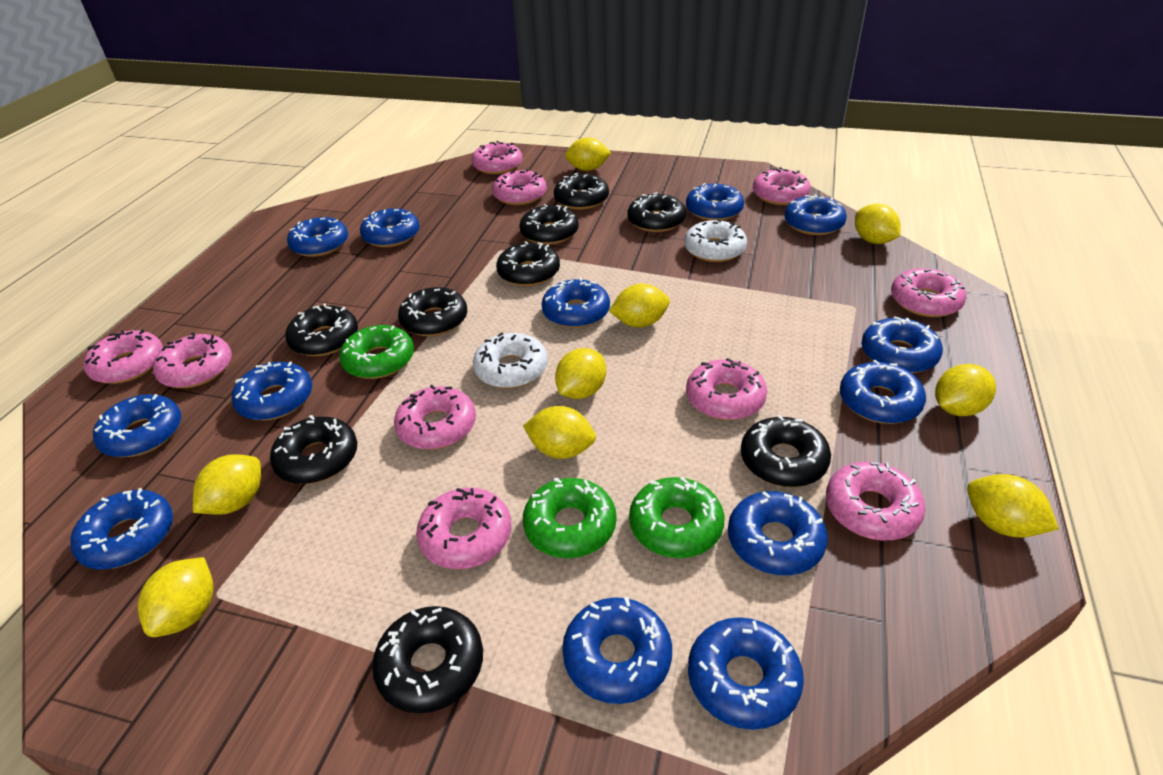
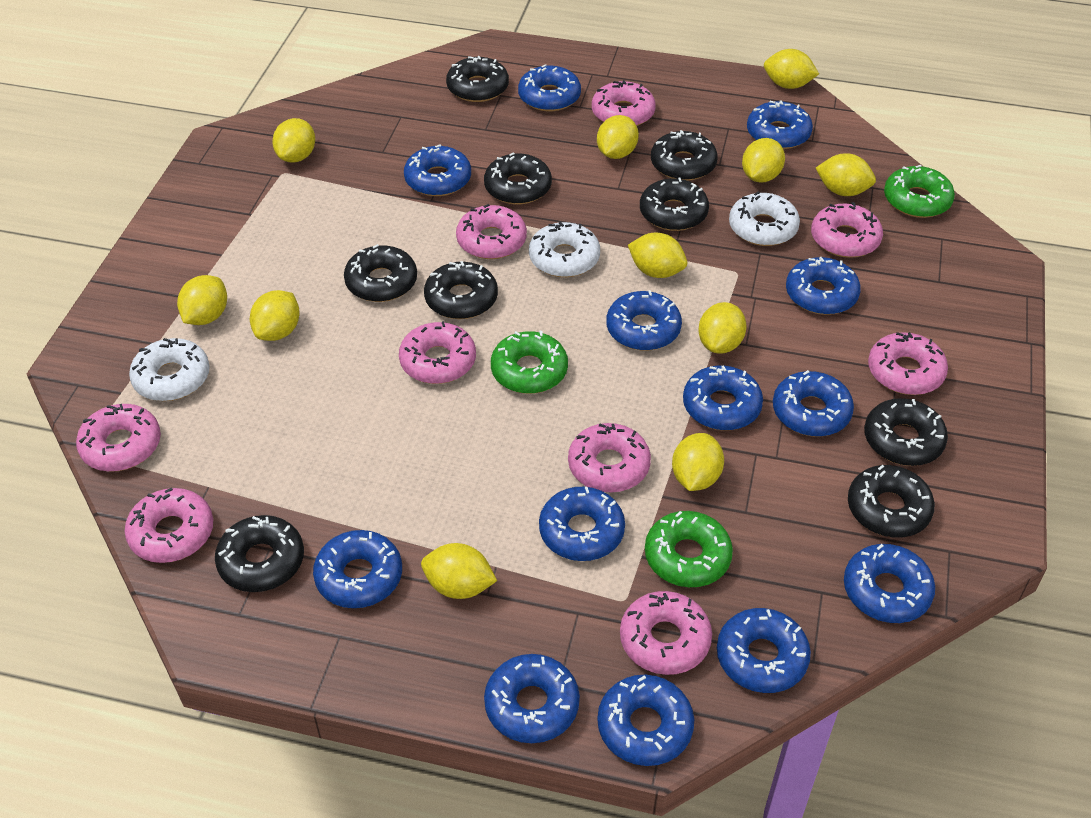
pink donut: [83,330,163,384] [153,332,232,388] [394,385,476,450] [416,488,512,569] [471,141,522,174] [492,169,547,205] [686,358,767,420] [753,167,811,205] [826,462,926,540] [891,268,967,317] = 10 -> [76,404,161,472] [125,488,213,563] [399,321,476,384] [456,204,527,259] [568,423,651,493] [592,80,656,126] [620,591,712,675] [811,202,883,258] [868,332,948,395] = 9
white donut: [473,332,548,388] [684,219,747,262] = 2 -> [129,338,210,401] [529,222,600,277] [729,192,800,246] = 3
yellow lemon: [138,557,214,637] [193,454,261,515] [523,406,596,459] [555,348,606,399] [565,137,611,171] [609,284,670,328] [855,204,900,244] [935,364,996,416] [967,474,1059,538] = 9 -> [177,275,227,325] [250,290,300,341] [272,118,315,163] [421,543,497,599] [597,115,639,159] [628,233,687,278] [672,433,724,491] [698,302,747,354] [742,138,785,183] [764,49,819,89] [816,153,876,196] = 11

